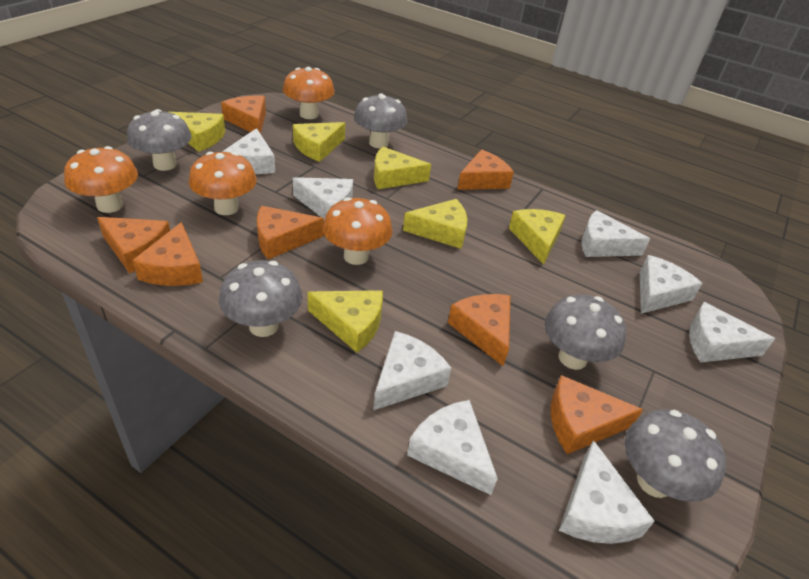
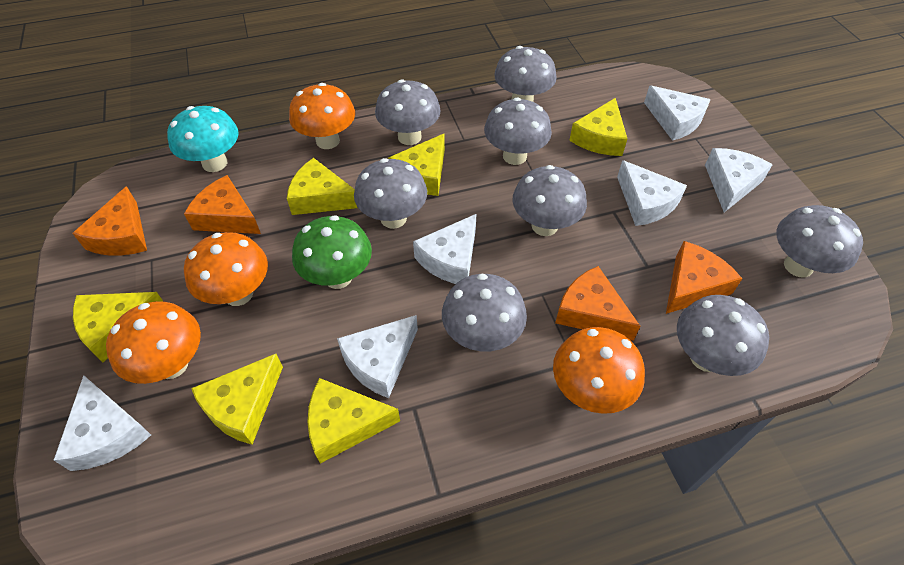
green mushroom: none = 0 -> [292,215,372,289] = 1
grey mushroom: [127,109,191,171] [219,260,303,337] [354,93,408,148] [545,294,626,370] [624,410,726,502] = 5 -> [354,158,427,229] [375,79,441,145] [442,274,527,351] [484,98,552,165] [494,46,557,102] [513,165,587,236] [677,295,769,376] [777,205,863,278] = 8
orange cheese: [97,217,170,274] [133,222,203,286] [221,95,266,134] [257,206,324,259] [448,294,511,366] [457,149,514,190] [551,375,643,454] = 7 -> [72,186,147,256] [184,175,261,234] [555,266,641,341] [666,241,742,314] = 4
turquoise mushroom: none = 0 -> [167,106,239,172] = 1
white cheese: [222,128,275,174] [293,177,353,220] [373,331,451,410] [407,400,498,495] [559,440,655,544] [582,210,650,257] [640,255,703,314] [689,302,775,363] = 8 -> [54,375,151,471] [337,315,418,398] [413,214,476,284] [617,160,687,226] [644,85,711,141] [705,148,773,212] = 6

